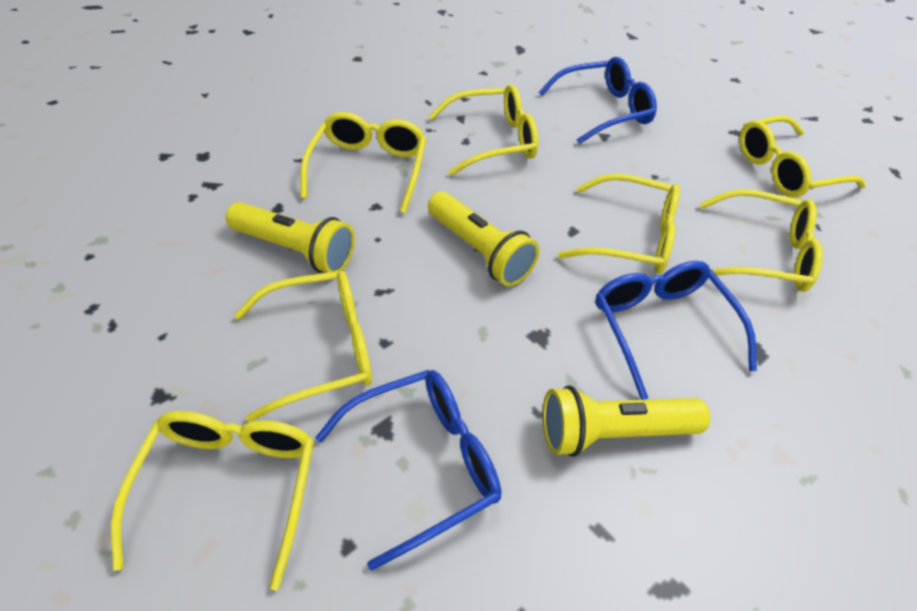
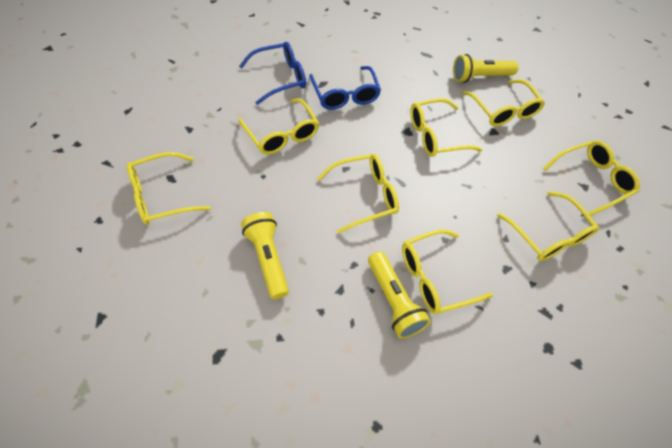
blue glasses: [315,370,501,571] [539,57,657,144] [595,261,757,400] = 3 -> [239,42,306,105] [309,66,381,110] = 2
yellow glasses: [111,411,314,590] [234,270,372,422] [300,112,427,214] [428,84,539,176] [558,173,680,274] [700,189,823,292] [739,116,866,198] = 7 -> [127,152,211,225] [238,99,319,155] [317,154,399,233] [402,229,493,314] [410,98,483,157] [463,79,545,127] [497,191,599,261] [543,140,640,217] = 8

